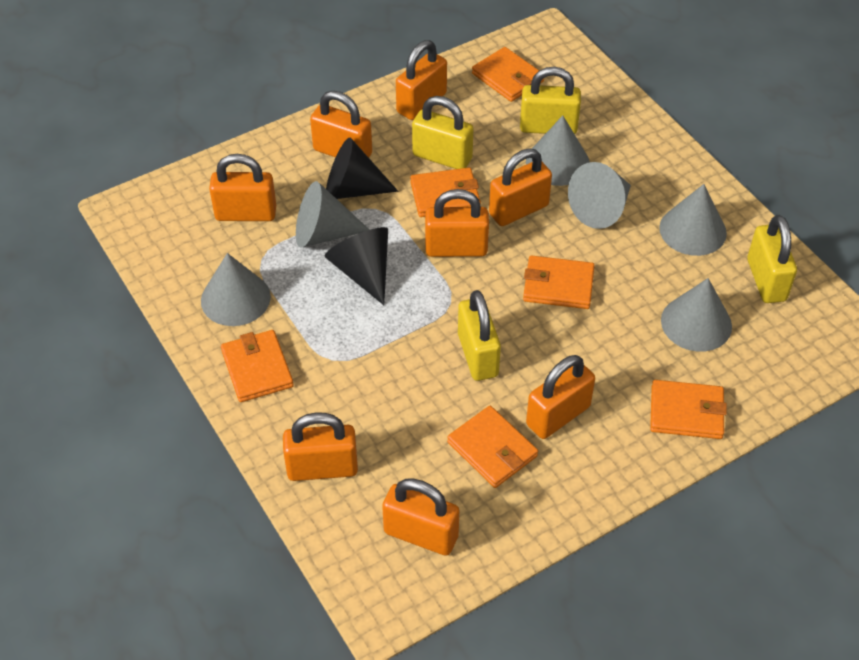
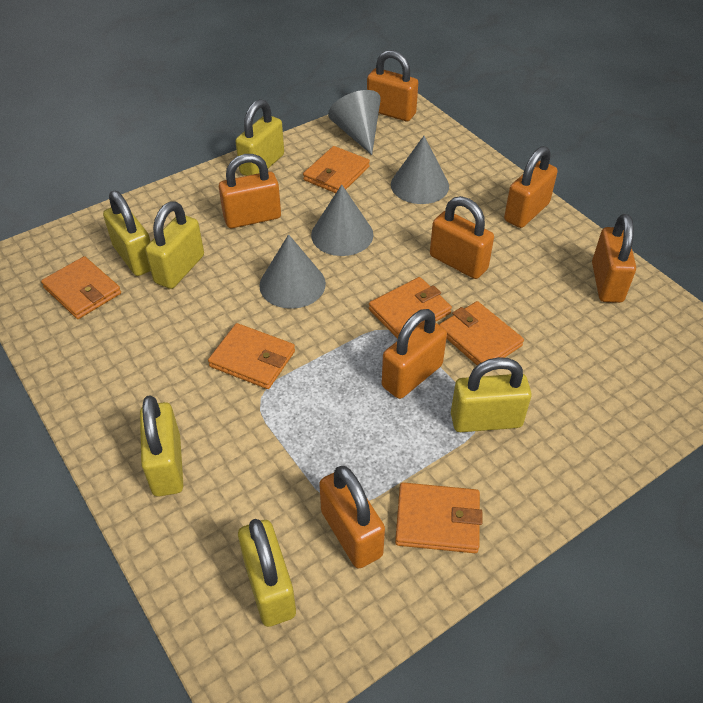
black cone: [325,227,388,305] [326,138,398,199] = 2 -> none = 0
grey cone: [201,253,271,326] [296,181,370,248] [526,115,590,186] [568,162,631,229] [659,184,727,256] [661,278,732,352] = 6 -> [259,234,326,309] [311,184,373,256] [328,90,381,155] [391,136,449,204] = 4
orange padlock: [209,154,276,221] [283,412,358,481] [310,91,372,158] [382,479,460,556] [396,40,447,120] [425,189,489,257] [489,148,552,226] [526,355,595,439] = 8 -> [219,154,281,228] [319,466,385,569] [367,50,418,121] [382,309,447,399] [430,196,494,279] [504,146,558,228] [592,214,636,303] = 7
yellow padlock: [412,96,474,169] [458,290,501,381] [520,67,581,134] [747,215,797,303] = 4 -> [103,191,151,276] [140,395,183,497] [145,201,204,289] [235,99,284,176] [238,519,296,627] [451,357,532,432] = 6

